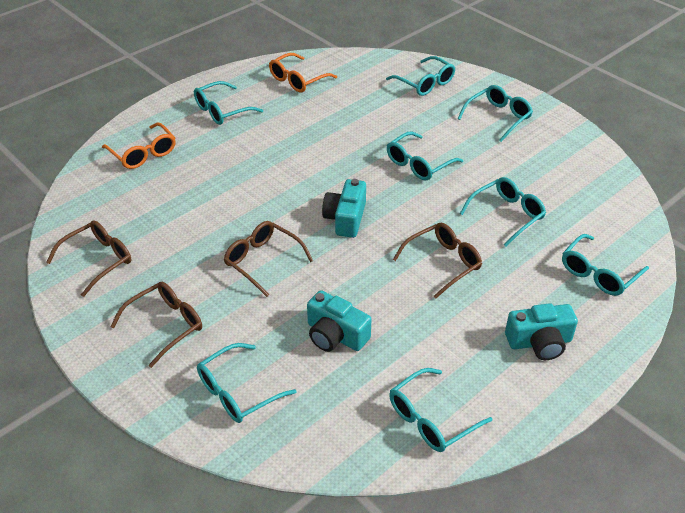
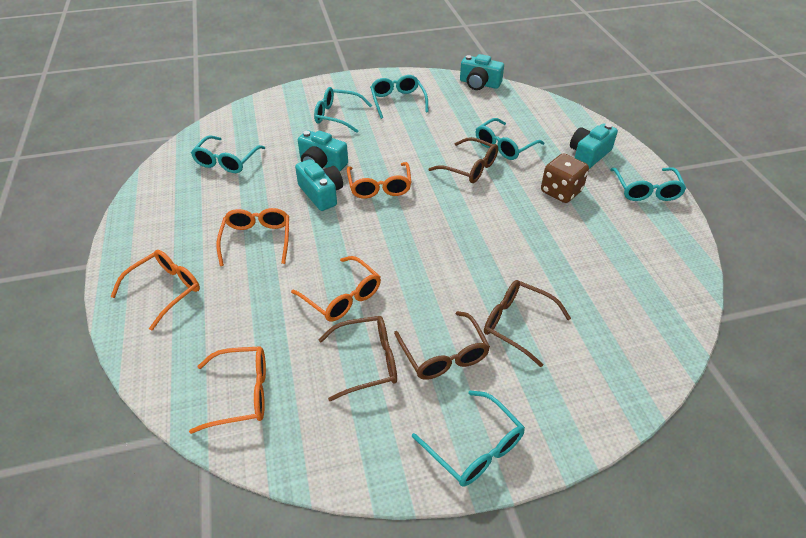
brown dice: none = 0 -> [541,153,589,203] = 1
orange glasses: [102,122,175,169] [269,53,337,93] = 2 -> [111,250,200,330] [189,346,266,434] [216,208,289,266] [291,256,381,321] [347,162,412,199] = 5
turquoise camera: [307,290,371,352] [322,179,366,238] [505,303,578,360] = 3 -> [295,159,343,211] [298,130,348,172] [460,54,504,90] [570,123,618,169] = 4
turquoise glasses: [194,81,263,125] [197,343,297,423] [386,56,455,96] [387,132,463,180] [389,368,492,452] [457,85,533,142] [460,177,546,247] [562,234,649,296] = 8 -> [191,136,265,173] [314,87,372,133] [370,75,428,119] [412,390,525,486] [476,118,544,160] [610,167,686,201] = 6

